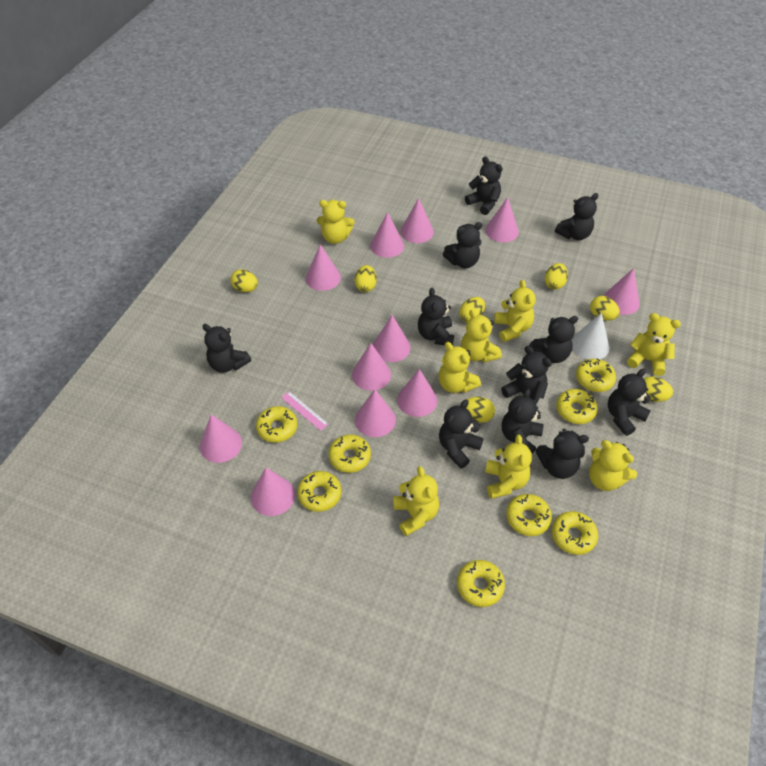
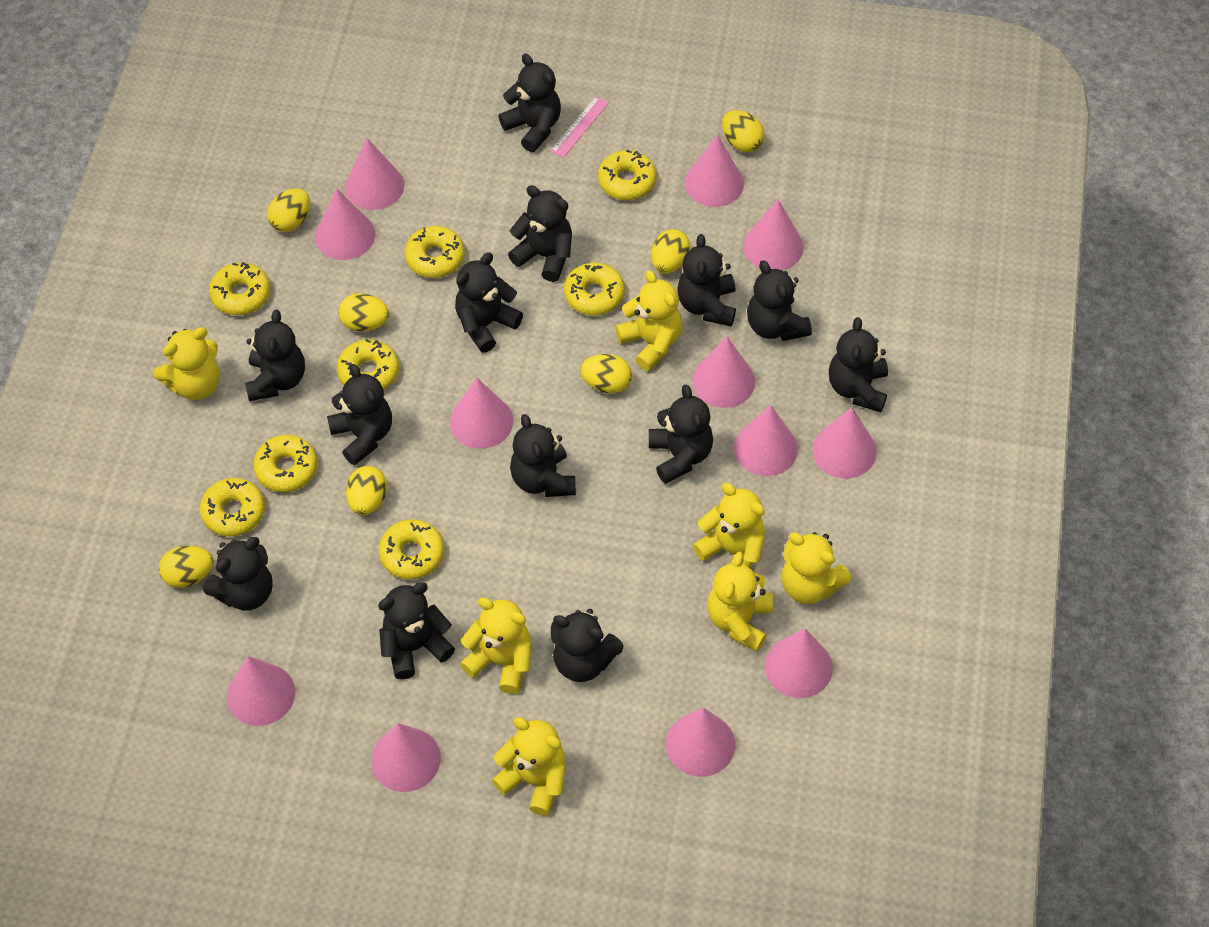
black teddy bear: [202,324,251,373] [418,288,454,345] [439,399,484,469] [443,222,483,268] [465,156,503,215] [501,346,552,404] [502,389,544,454] [529,316,578,363] [535,429,589,479] [555,193,598,240] [608,369,651,436] = 11 -> [203,537,273,610] [245,310,305,401] [327,364,392,465] [378,582,455,680] [455,252,523,353] [498,54,561,152] [508,185,572,282] [510,414,576,497] [551,609,623,682] [649,385,713,484] [677,234,736,326] [747,260,812,341] [829,317,888,412] = 13
pink cone: [200,414,242,463] [251,468,295,516] [306,245,341,291] [352,343,391,391] [355,389,396,437] [370,212,404,258] [373,315,411,362] [397,369,437,417] [400,198,434,243] [485,197,519,243] [604,268,640,315] = 11 -> [227,656,295,726] [315,188,375,260] [345,138,404,210] [371,723,441,792] [450,378,513,449] [666,708,735,777] [685,135,744,207] [692,336,755,408] [734,405,798,476] [743,199,804,270] [765,628,833,698] [812,407,877,478] = 12
white cone: [572,313,609,360] = 1 -> none = 0
yellow teddy bear: [317,200,355,244] [393,466,439,536] [439,342,481,393] [461,310,502,362] [485,434,532,499] [494,280,536,342] [589,440,637,491] [627,313,681,376] = 8 -> [153,327,220,400] [460,597,531,694] [492,717,566,816] [615,270,682,371] [693,483,765,568] [707,551,773,652] [782,532,852,604] = 7

